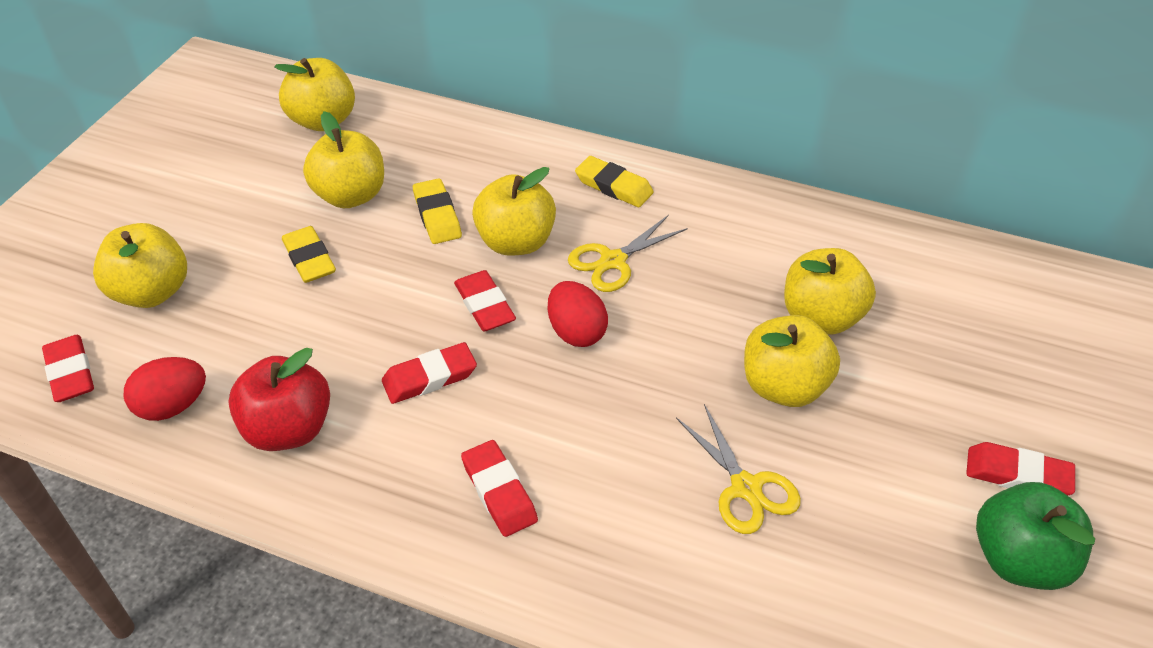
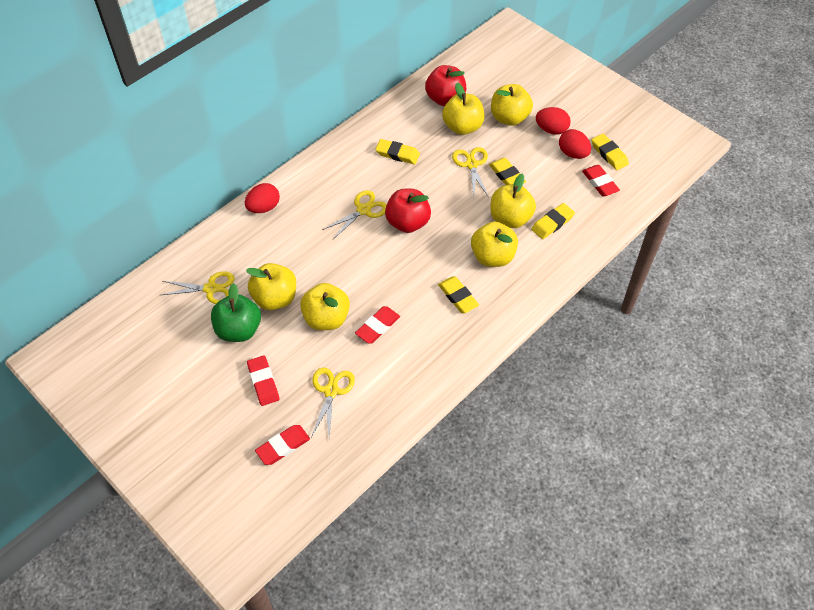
red apple: [228,348,330,451] = 1 -> [385,189,431,233] [425,65,466,106] = 2
red egg: [124,357,206,421] [548,281,608,347] = 2 -> [245,183,280,213] [536,107,571,135] [559,129,591,159] = 3
red eraser: [42,335,94,402] [382,342,477,404] [454,270,516,331] [461,440,538,537] [966,442,1075,496] = 5 -> [247,355,279,406] [255,425,310,465] [355,306,400,343] [582,165,620,197] = 4
yellow eraser: [282,226,336,283] [413,178,462,244] [575,156,654,207] = 3 -> [375,139,420,164] [438,276,479,313] [489,158,526,185] [531,203,575,239] [592,133,629,170] = 5
yellow scissors: [568,215,688,292] [676,404,801,534] = 2 -> [161,271,235,304] [311,368,355,437] [322,190,387,239] [452,147,489,198] = 4

